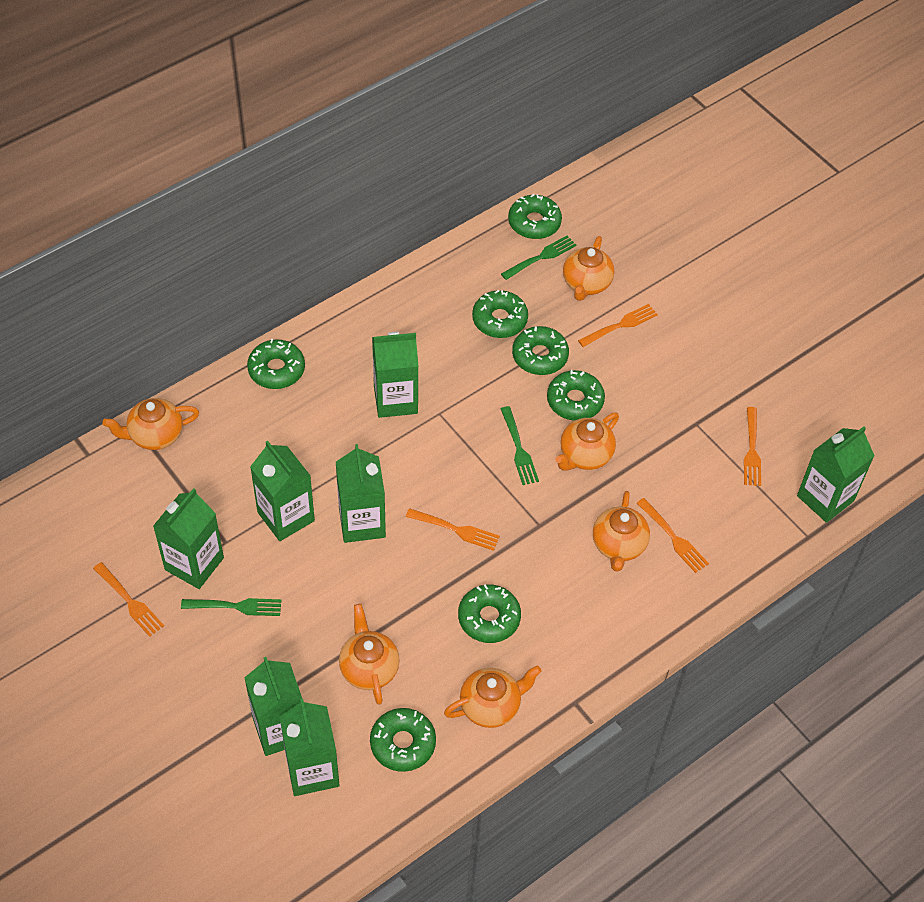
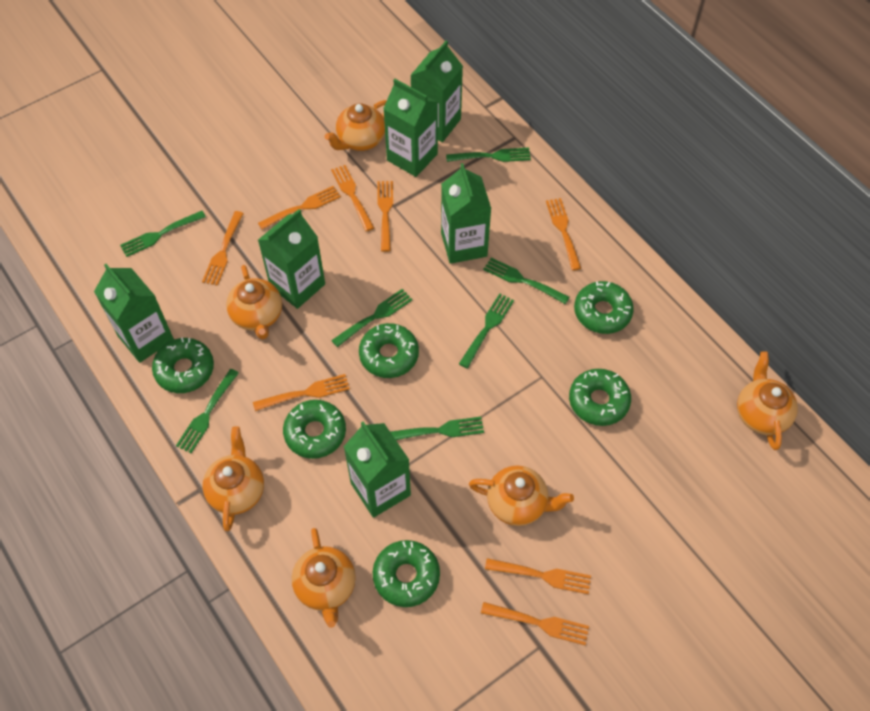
green carton: [153,488,224,589] [244,657,302,756] [250,441,315,541] [279,698,340,796] [336,444,386,543] [372,332,418,418] [797,426,874,523] = 7 -> [94,264,174,363] [258,209,325,309] [344,421,411,518] [383,79,438,177] [410,41,463,142] [441,163,491,264] = 6
green donut: [247,339,305,389] [370,708,436,772] [458,584,521,643] [472,290,528,338] [508,194,562,239] [512,326,569,375] [547,370,605,421] = 7 -> [152,337,214,393] [283,400,346,459] [359,323,419,378] [373,540,440,607] [569,369,631,426] [574,281,634,334] = 6
green fork: [181,598,282,616] [501,236,576,280] [501,406,539,485] = 3 -> [120,211,206,257] [176,369,239,453] [331,289,413,347] [391,417,484,440] [446,148,531,162] [459,293,514,369] [483,258,570,304] = 7
orange fork: [93,562,164,637] [406,508,500,551] [578,304,658,347] [637,498,709,573] [744,407,761,486] = 5 -> [202,211,244,286] [253,374,350,411] [258,186,341,229] [331,165,374,232] [377,181,393,252] [481,602,589,645] [485,558,591,594] [546,198,581,271] = 8

